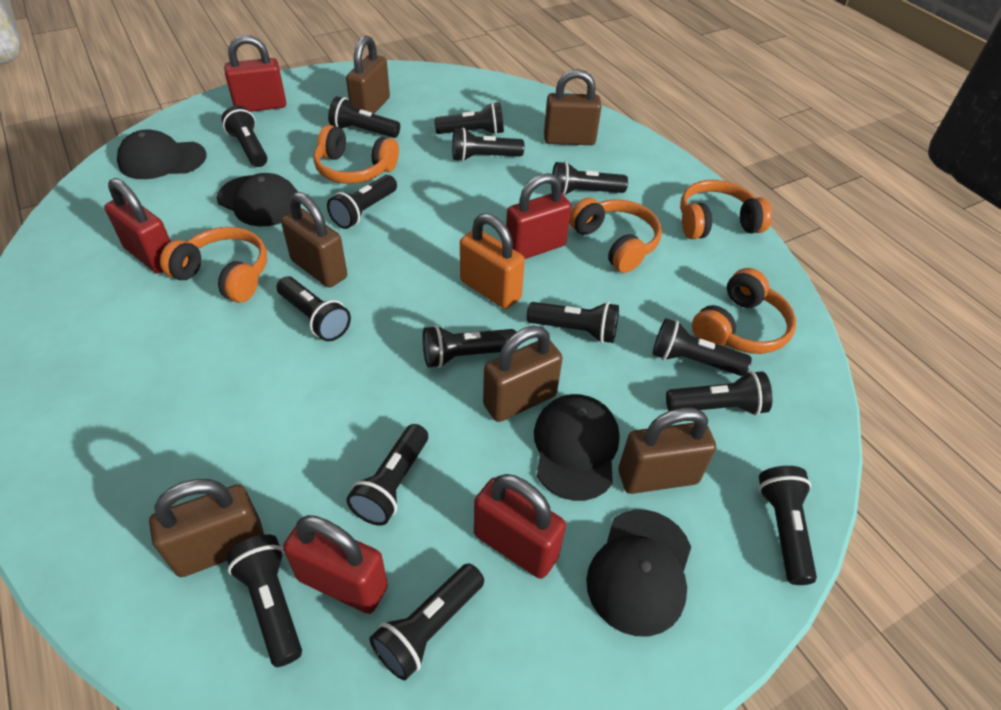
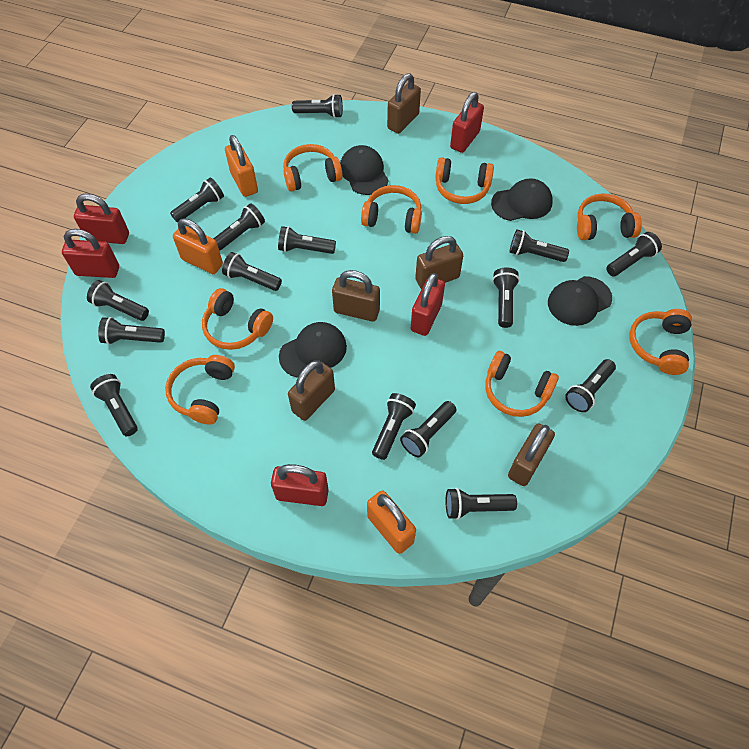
brown padlock: [149,479,264,577] [281,192,347,288] [346,35,390,114] [483,326,563,422] [544,69,602,145] [618,408,716,494] = 6 -> [288,360,335,421] [332,270,380,322] [387,73,421,134] [415,236,463,289] [508,423,555,486] = 5
orange headphones: [160,227,267,303] [313,125,399,184] [569,198,662,273] [680,180,772,239] [692,268,796,354] = 5 -> [165,355,235,424] [202,288,273,350] [283,144,343,192] [361,185,422,234] [435,157,494,204] [485,351,559,417] [577,193,642,240] [629,309,692,375] = 8
orange padlock: [460,213,525,309] = 1 -> [173,218,223,274] [225,135,258,197] [367,490,416,554] = 3

